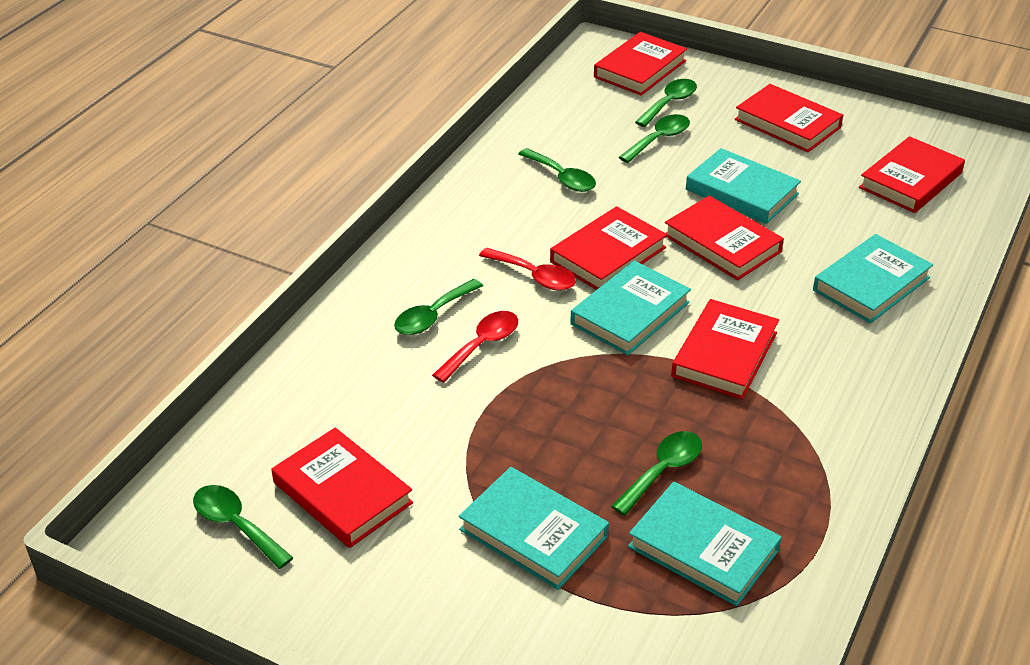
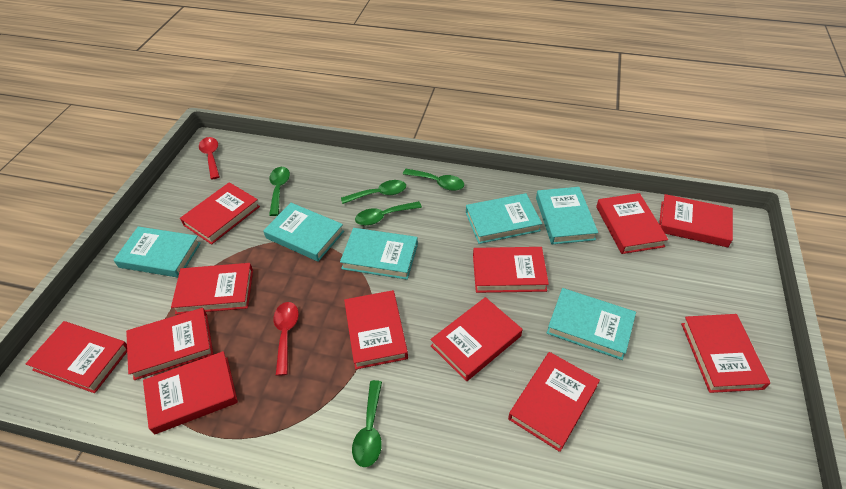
green spoon: [193,485,293,569] [394,279,483,335] [518,148,596,192] [611,431,702,516] [619,114,690,163] [635,79,697,127] = 6 -> [269,167,290,216] [341,180,406,204] [352,380,382,467] [355,201,422,226] [403,169,464,191] = 5
red book: [271,428,413,548] [550,206,667,290] [594,32,687,95] [665,196,784,280] [671,299,779,399] [735,84,843,152] [859,136,965,213] = 7 -> [26,321,127,393] [126,308,213,380] [143,351,238,434] [171,263,253,314] [180,182,260,245] [344,290,408,369] [430,297,522,381] [473,247,549,293] [508,352,600,452] [596,193,668,254] [659,194,733,247] [681,314,770,393] = 12
turquoise book: [459,467,609,590] [570,261,691,355] [628,482,782,606] [686,148,801,224] [813,234,933,323] = 5 -> [114,226,201,278] [263,203,344,262] [340,228,418,280] [466,193,542,244] [536,187,598,244] [547,288,636,360] = 6

